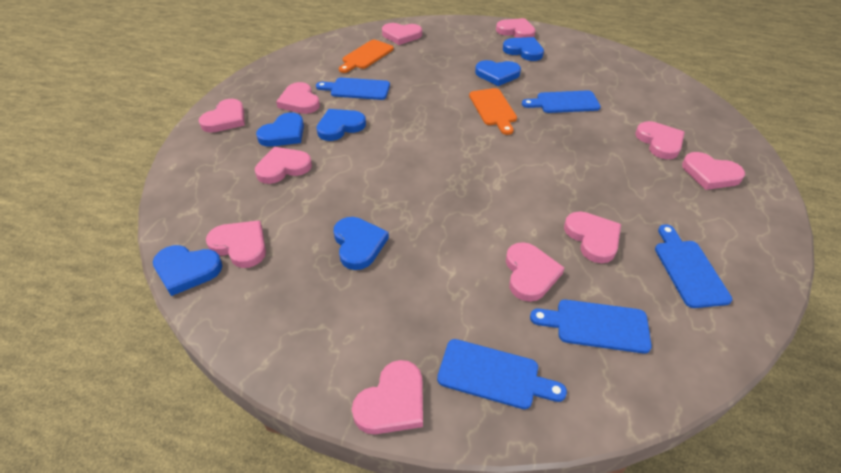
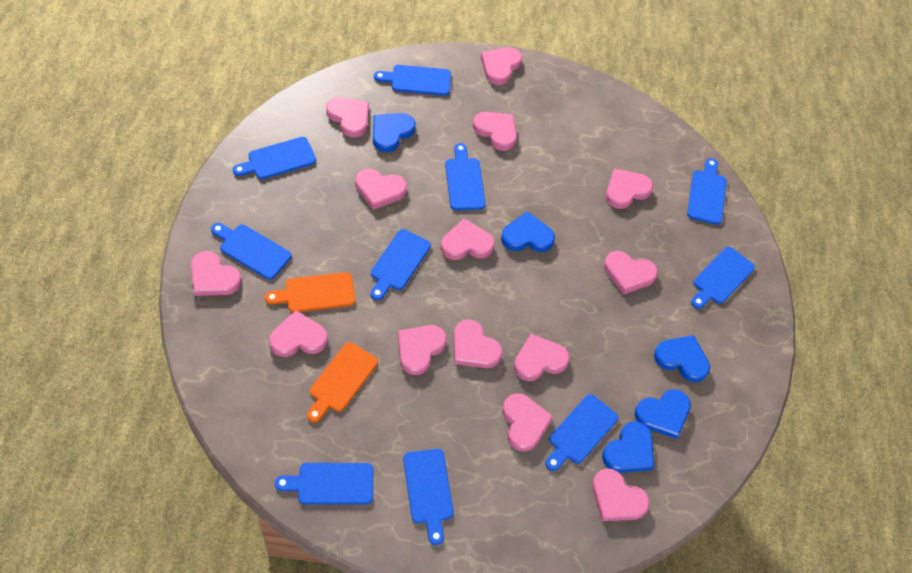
blue cutting board: [316,78,390,100] [437,339,567,409] [522,90,601,113] [530,300,652,354] [655,224,732,308] = 5 -> [211,223,291,280] [233,137,316,179] [275,463,373,504] [370,229,431,300] [374,65,451,96] [403,449,454,545] [445,143,486,211] [545,394,618,471] [687,158,727,225] [691,247,755,309] = 10
blue heart: [153,245,222,296] [256,112,304,147] [317,109,366,141] [334,217,389,270] [475,60,521,86] [503,37,544,61] = 6 -> [373,113,416,152] [501,212,555,252] [602,421,654,473] [634,389,691,439] [654,335,710,382] = 5
pink heart: [199,99,245,133] [206,220,266,268] [255,147,312,184] [276,82,320,114] [352,360,423,434] [382,23,422,45] [496,18,536,38] [506,242,564,302] [564,212,621,263] [635,121,685,159] [682,152,745,190] = 11 -> [191,251,242,296] [269,310,328,357] [326,97,369,137] [355,169,407,210] [398,325,447,375] [441,219,495,260] [453,319,503,368] [473,112,517,151] [481,47,522,85] [502,393,553,452] [514,334,570,381] [592,468,650,521] [604,251,658,295] [606,169,653,209] = 14

